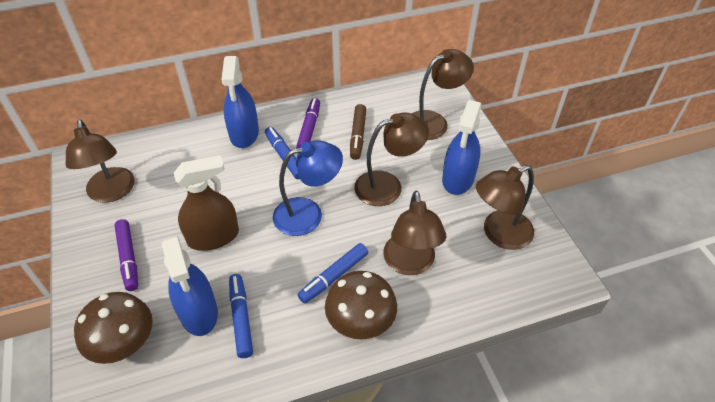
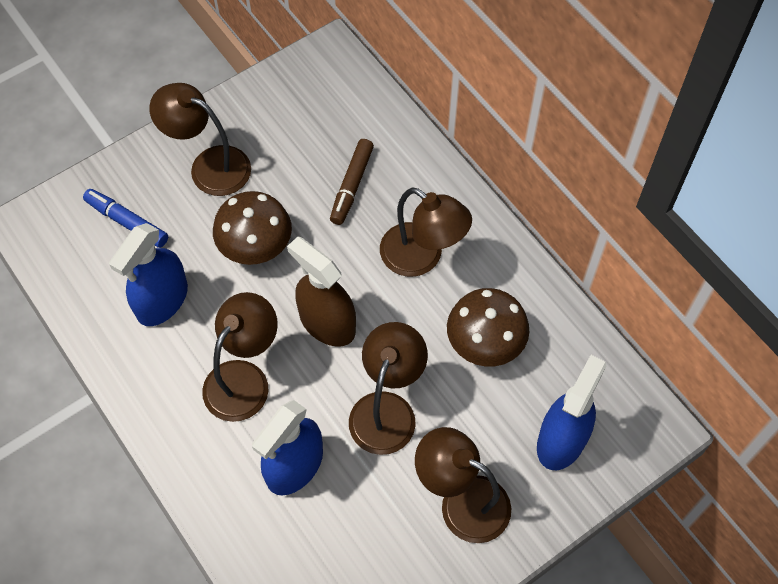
blue lamp: [273,140,343,236] = 1 -> none = 0
blue marker: [229,274,253,358] [265,127,300,179] [298,243,368,303] = 3 -> [83,189,168,248] = 1
purple marker: [114,219,138,291] [296,98,320,148] = 2 -> none = 0

